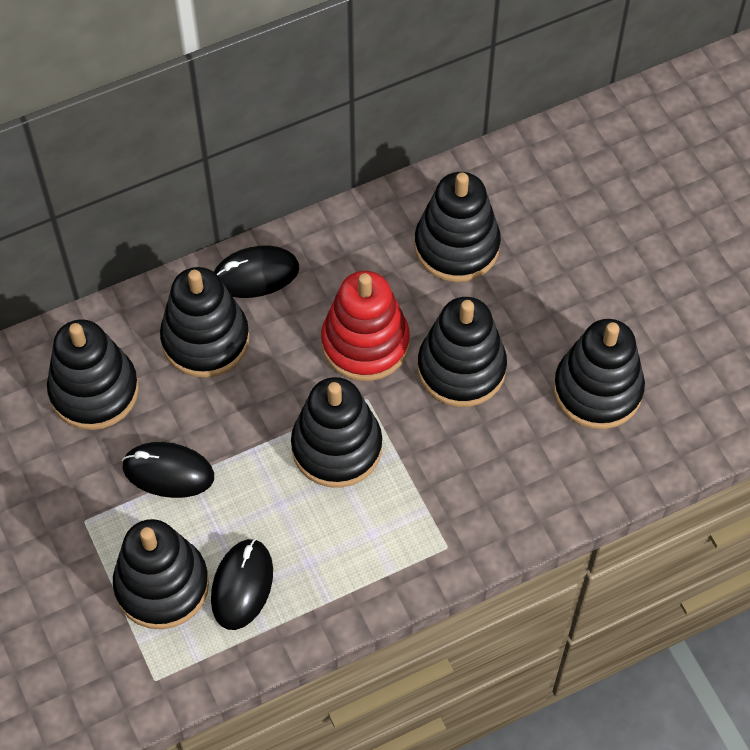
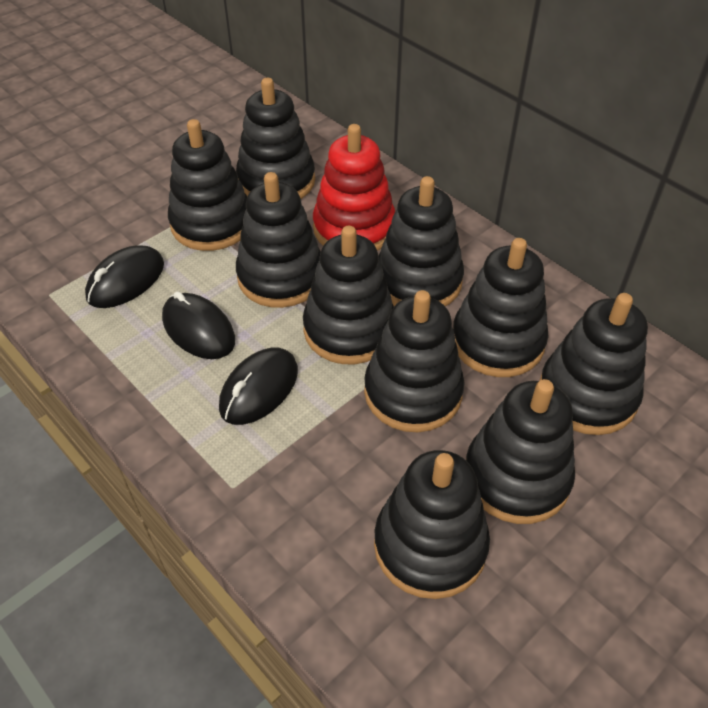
black stacking toy: [47,319,139,430] [113,519,209,629] [160,267,249,378] [291,377,382,488] [414,172,501,282] [418,297,507,407] [554,319,645,429] = 7 -> [168,119,247,251] [236,78,315,199] [236,172,321,308] [303,226,394,364] [364,290,464,432] [374,450,490,599] [379,176,464,306] [453,238,549,377] [466,379,575,524] [540,293,648,435] = 10

